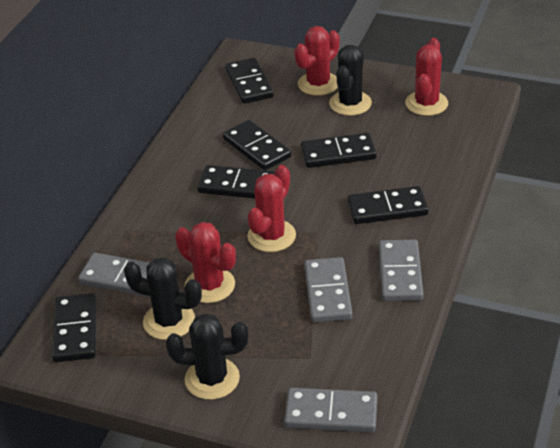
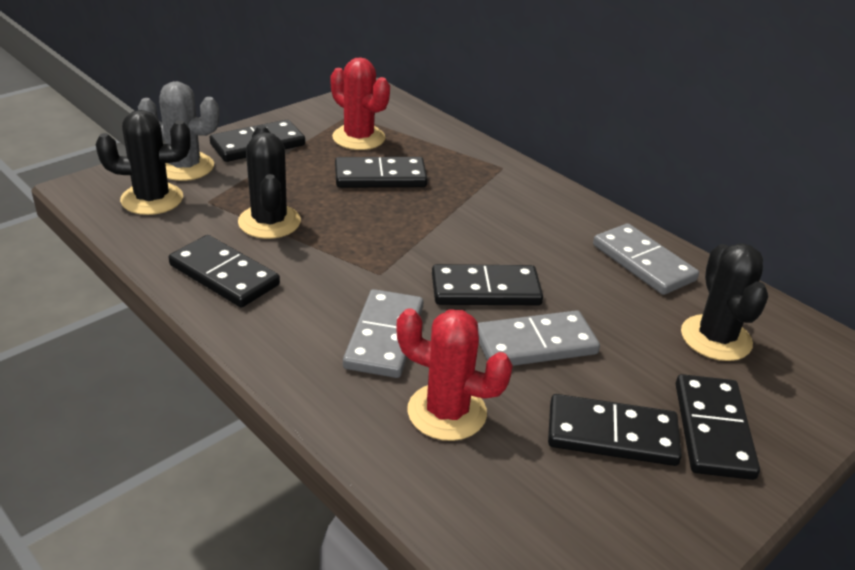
grey cactus: none = 0 -> [138,81,219,181] = 1
grey domino: [78,253,150,297] [284,388,377,432] [304,257,353,323] [379,240,424,301] = 4 -> [343,289,423,378] [478,310,600,366] [593,223,699,295] = 3
red cactus: [175,222,236,303] [247,165,296,252] [294,26,340,96] [405,38,448,116] = 4 -> [330,57,390,150] [396,308,513,441] = 2

